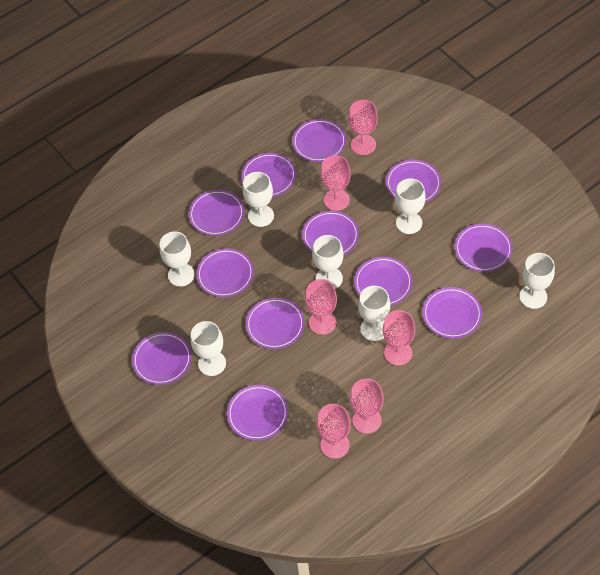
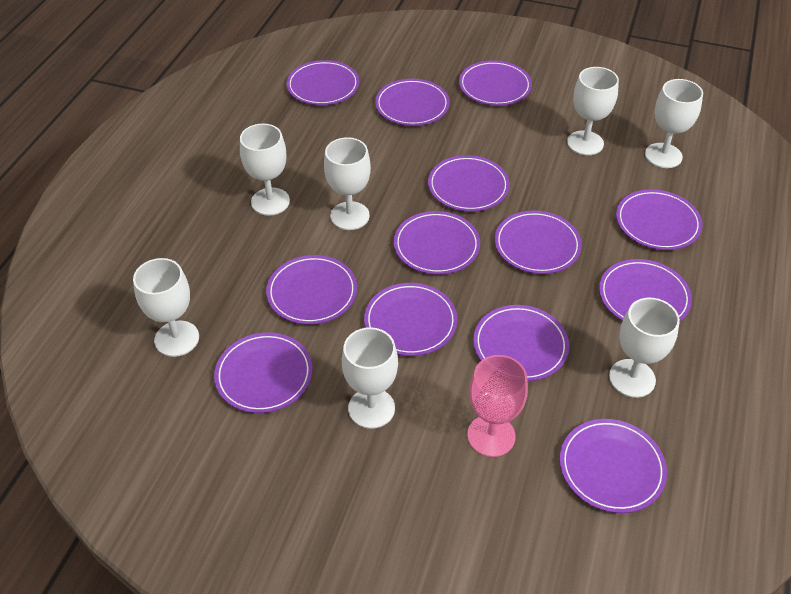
pink goblet: [305,279,337,335] [317,404,351,459] [321,155,351,211] [349,100,378,155] [350,379,384,434] [383,310,415,366] = 6 -> [467,355,528,457] = 1
purple plate: [132,332,192,385] [189,190,244,236] [196,248,254,297] [227,385,288,441] [242,153,296,197] [246,298,305,349] [292,119,346,162] [302,211,359,255] [354,257,412,306] [386,160,441,203] [423,287,482,339] [455,224,513,272] = 12 -> [214,332,313,413] [266,255,357,325] [286,60,359,105] [364,283,457,356] [375,79,450,126] [394,211,480,275] [428,155,510,212] [459,60,532,106] [473,305,569,381] [495,210,582,274] [560,419,667,513] [599,259,692,321] [616,189,702,250] = 13

